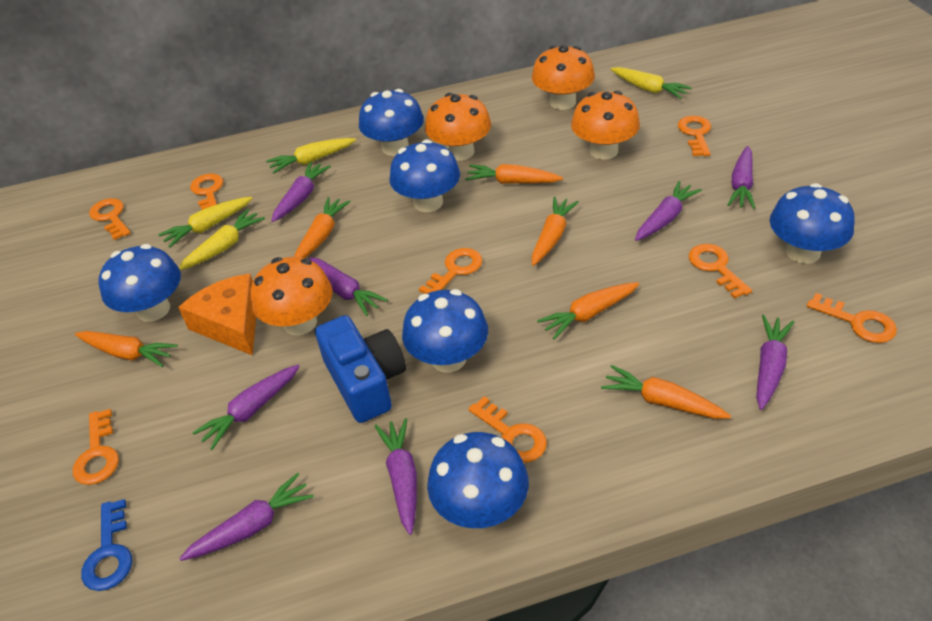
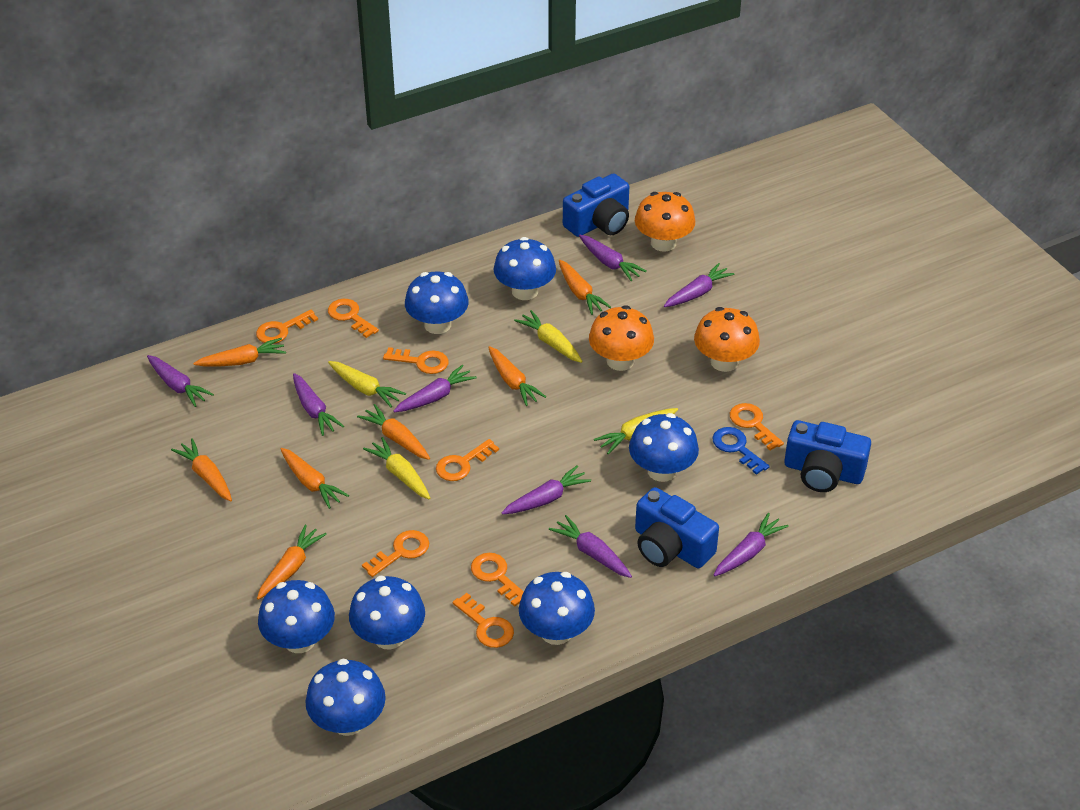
blue camera: [315,315,406,423] = 1 -> [563,173,629,237] [635,487,719,568] [784,420,871,492] = 3
blue mushroom: [98,244,181,322] [359,89,424,156] [389,140,460,212] [402,289,488,372] [427,432,529,528] [770,183,855,264] = 6 -> [258,580,335,653] [305,659,386,736] [349,576,425,650] [405,271,469,334] [494,237,556,300] [519,572,595,645] [629,413,699,482] = 7
orange carrot: [75,331,178,367] [294,197,351,258] [465,164,563,184] [532,197,579,266] [537,282,639,339] [601,365,731,419] = 6 -> [171,438,232,501] [193,338,286,366] [257,525,327,600] [280,448,349,509] [357,404,430,460] [488,346,546,406] [559,260,611,315] = 7
orange cheese: [178,274,256,356] = 1 -> none = 0
orange mushroom: [251,257,333,335] [425,93,491,161] [532,45,595,110] [571,91,640,159] = 4 -> [589,305,654,371] [635,192,695,252] [694,307,760,372] = 3

